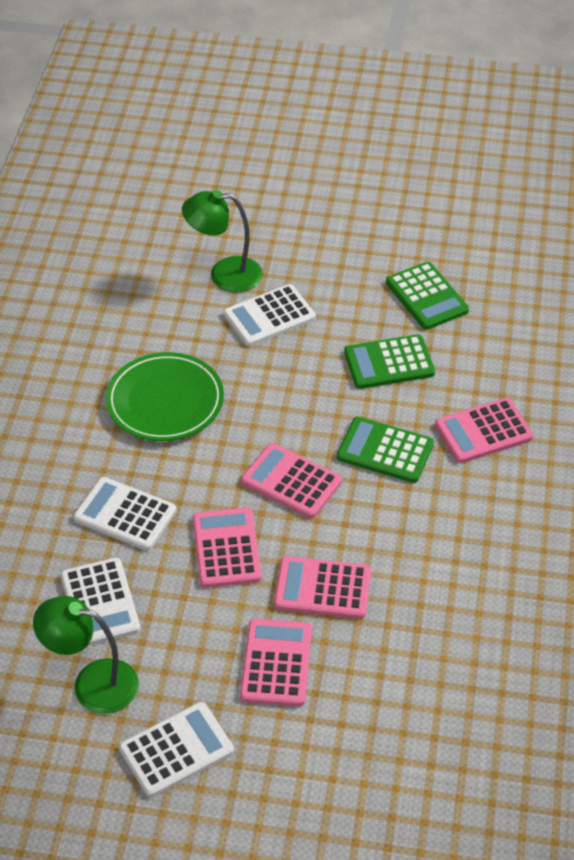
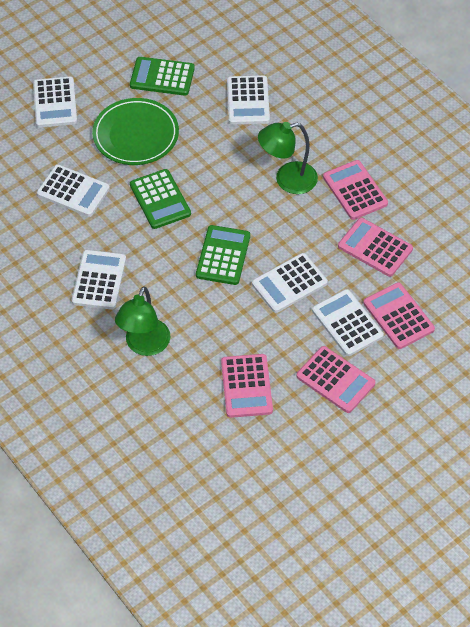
white calculator: [61,558,140,646] [73,477,176,551] [119,702,234,797] [223,284,316,346] = 4 -> [33,77,77,128] [37,164,110,217] [72,250,126,310] [227,75,270,125] [252,253,328,313] [312,289,384,356] = 6

